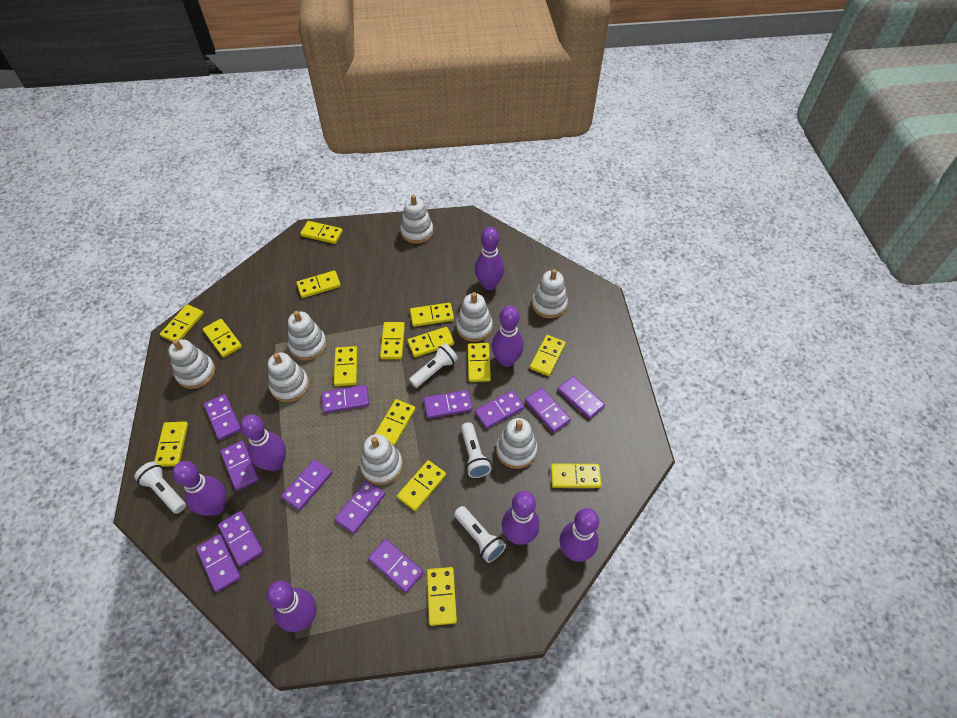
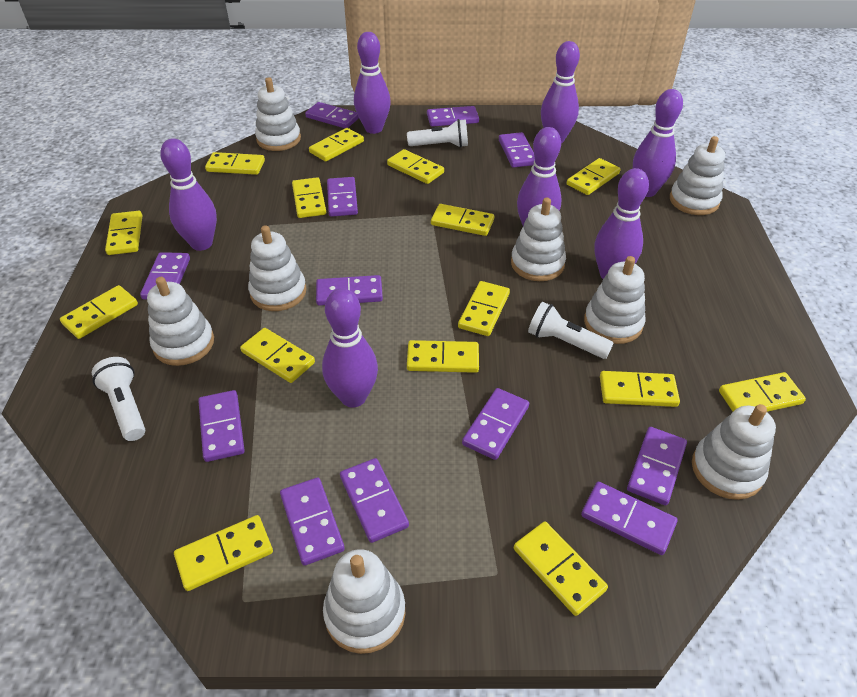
white flashlight: [134,461,186,514] [409,343,458,388] [454,506,506,563] [461,422,492,478] = 4 -> [92,357,145,441] [407,119,468,148] [528,302,614,359] = 3

